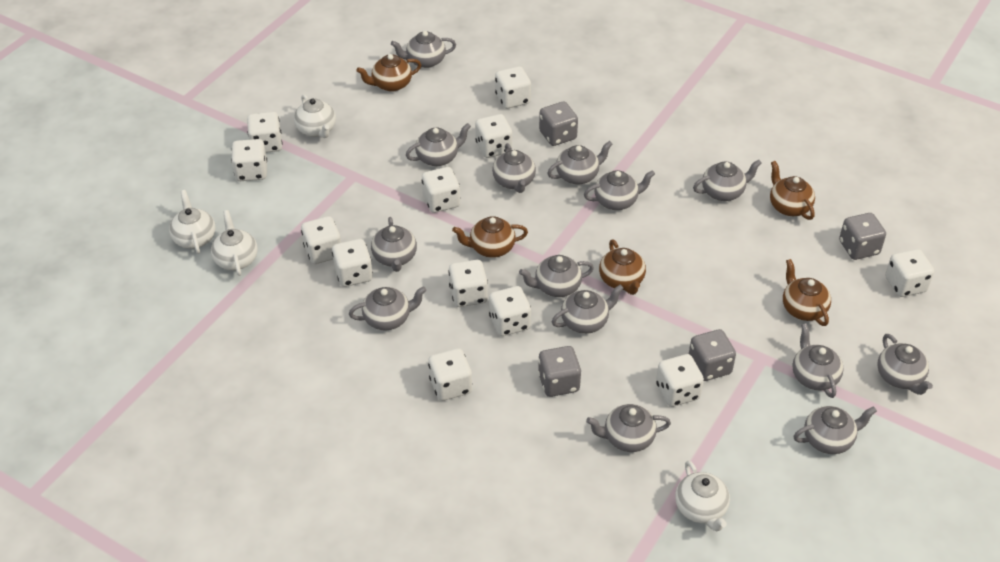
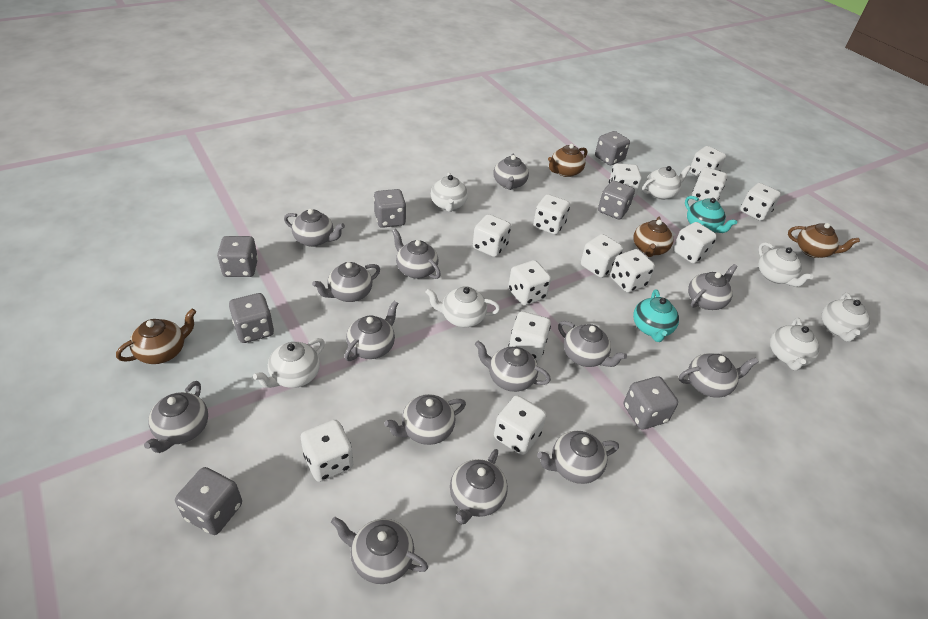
brown teapot: [356,54,421,92] [452,216,528,258] [599,239,646,295] [770,161,815,220] [783,259,831,326] = 5 -> [116,309,196,364] [548,144,587,177] [633,217,673,257] [788,223,860,258] = 4
grey dice: [538,346,581,397] [539,102,578,146] [689,329,736,381] [839,213,886,260] = 4 -> [175,467,242,535] [217,236,258,277] [229,293,274,343] [374,189,406,228] [595,131,630,165] [598,181,635,219] [624,376,678,429] = 7
turquoise teapot: none = 0 -> [633,289,679,342] [685,196,737,233] = 2
white dice: [231,139,267,181] [247,112,282,153] [301,216,341,264] [332,239,373,287] [422,167,460,213] [428,348,472,401] [448,260,488,307] [475,114,512,158] [489,286,531,336] [495,66,531,109] [656,354,704,407] [885,249,934,297] = 12 -> [301,420,353,482] [473,214,511,257] [494,395,546,455] [508,260,551,306] [509,311,551,361] [533,194,570,235] [581,234,623,278] [609,163,642,198] [610,249,655,293] [673,222,717,264] [689,146,726,177] [692,167,727,201] [740,183,781,221] = 13
white teapot: [169,190,216,254] [211,210,258,276] [294,94,336,138] [675,460,730,532] = 4 -> [253,338,325,388] [425,286,500,327] [431,172,468,212] [642,166,691,200] [758,242,813,287] [770,318,820,371] [822,293,870,342] = 7

